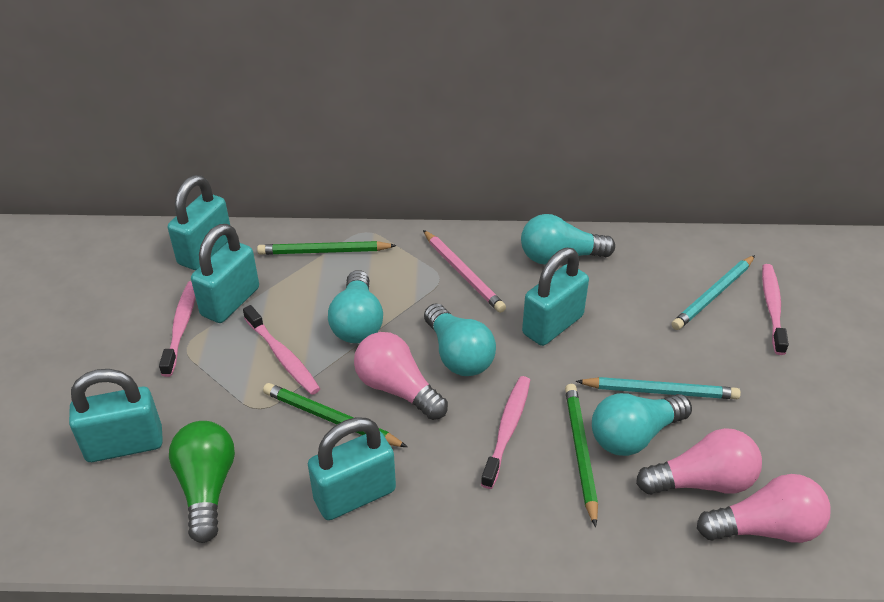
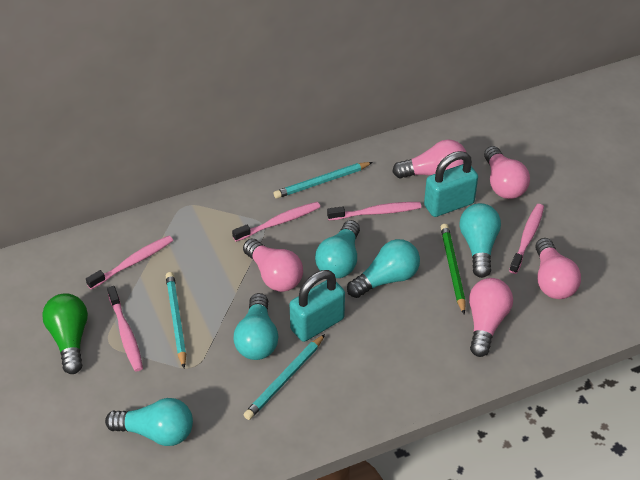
green pencil: [257,241,397,255] [263,383,407,447] [565,384,598,527] = 3 -> [441,224,466,315] = 1
pink light bulb: [354,332,448,420] [636,428,762,495] [697,474,831,543] = 3 -> [243,239,303,292] [392,139,466,179] [469,278,513,357] [484,146,530,199] [535,238,581,299] = 5
pink pencil: [423,230,506,313] = 1 -> none = 0
pink toothbrush: [159,281,195,377] [243,305,320,395] [481,376,530,489] [762,264,789,355] = 4 -> [86,236,173,290] [107,286,143,372] [232,202,320,242] [327,202,421,220] [509,204,544,274] = 5
turquoise light bulb: [328,270,383,343] [424,303,496,376] [521,214,615,265] [592,393,692,456] = 4 -> [105,398,193,446] [233,293,278,360] [315,220,360,278] [347,239,420,298] [460,203,501,278] = 5
turquoise padlock: [69,369,163,462] [168,175,230,270] [191,224,259,323] [308,417,396,520] [522,248,589,346] = 5 -> [290,270,345,342] [424,151,478,217] = 2
turquoise pencil: [576,377,741,399] [671,255,755,330] = 2 -> [166,272,186,368] [244,334,325,420] [274,162,373,198] = 3

